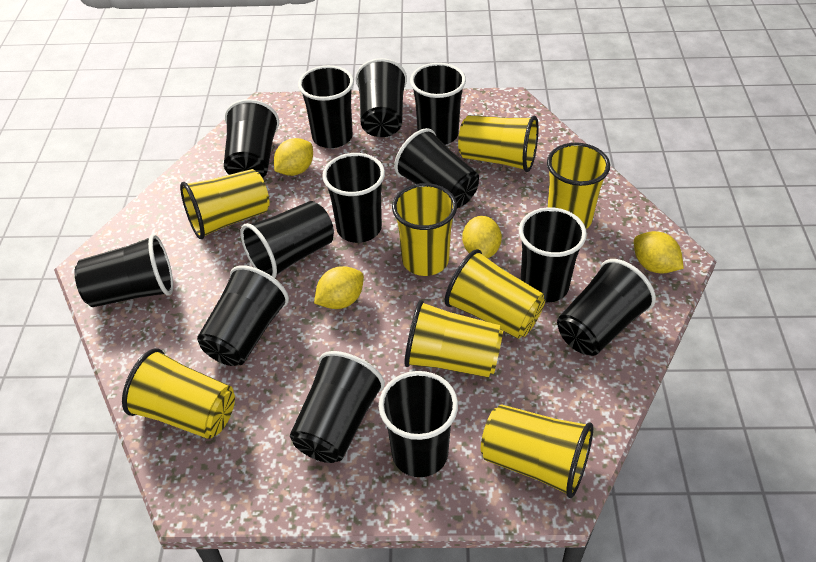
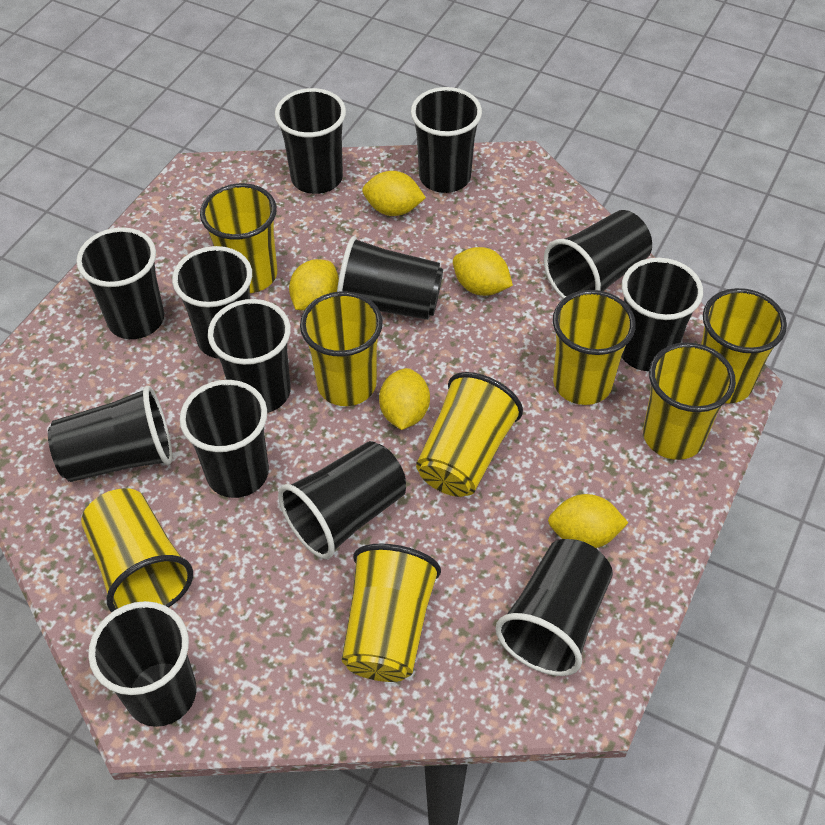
yellow lemon: [274,138,313,176] [314,266,364,309] [462,216,502,258] [634,231,684,274] = 4 -> [289,259,339,311] [362,171,426,216] [379,368,430,430] [453,247,513,296] [548,494,628,548] = 5

